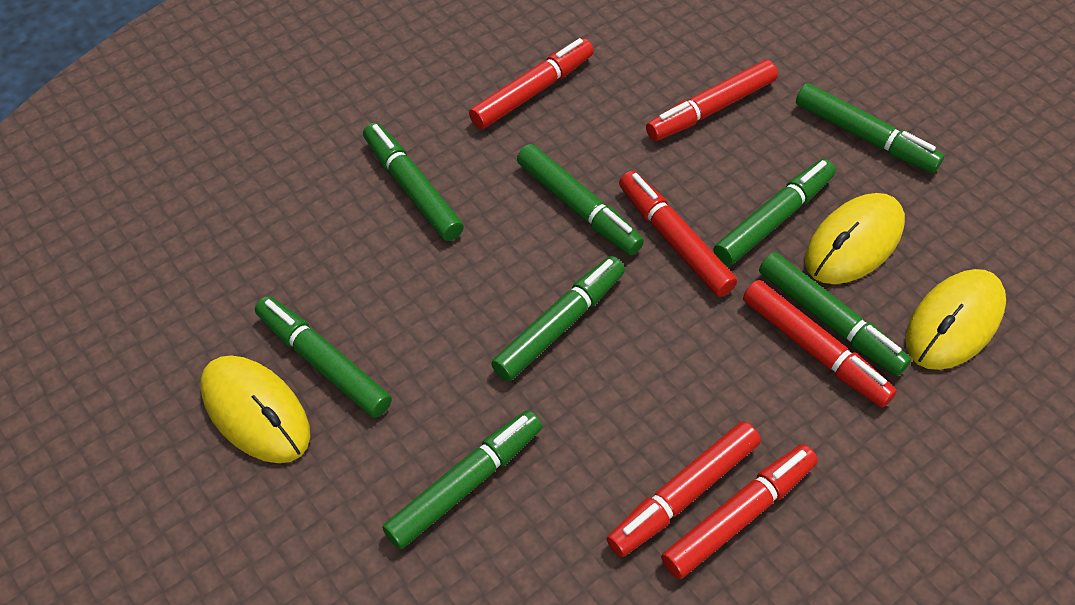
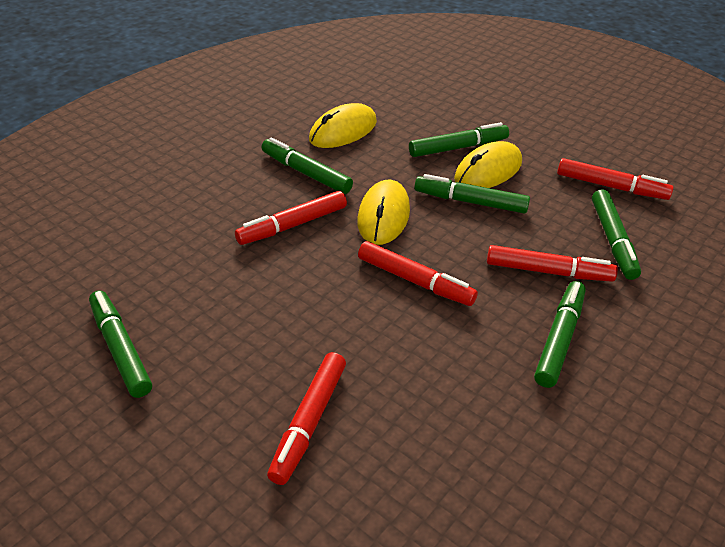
green marker: [255,296,392,418] [363,123,464,241] [383,410,542,549] [491,256,625,381] [517,144,644,255] [714,159,836,266] [759,252,911,376] [796,83,944,173] = 8 -> [89,290,152,398] [262,137,353,194] [409,122,509,157] [414,174,530,214] [534,281,586,388] [592,189,641,280] = 6
red marker: [469,38,594,129] [607,422,761,557] [619,171,737,297] [646,60,778,141] [661,444,818,579] [743,280,897,408] = 6 -> [235,191,347,245] [267,352,346,485] [358,241,478,306] [487,245,618,282] [557,158,674,200] = 5

